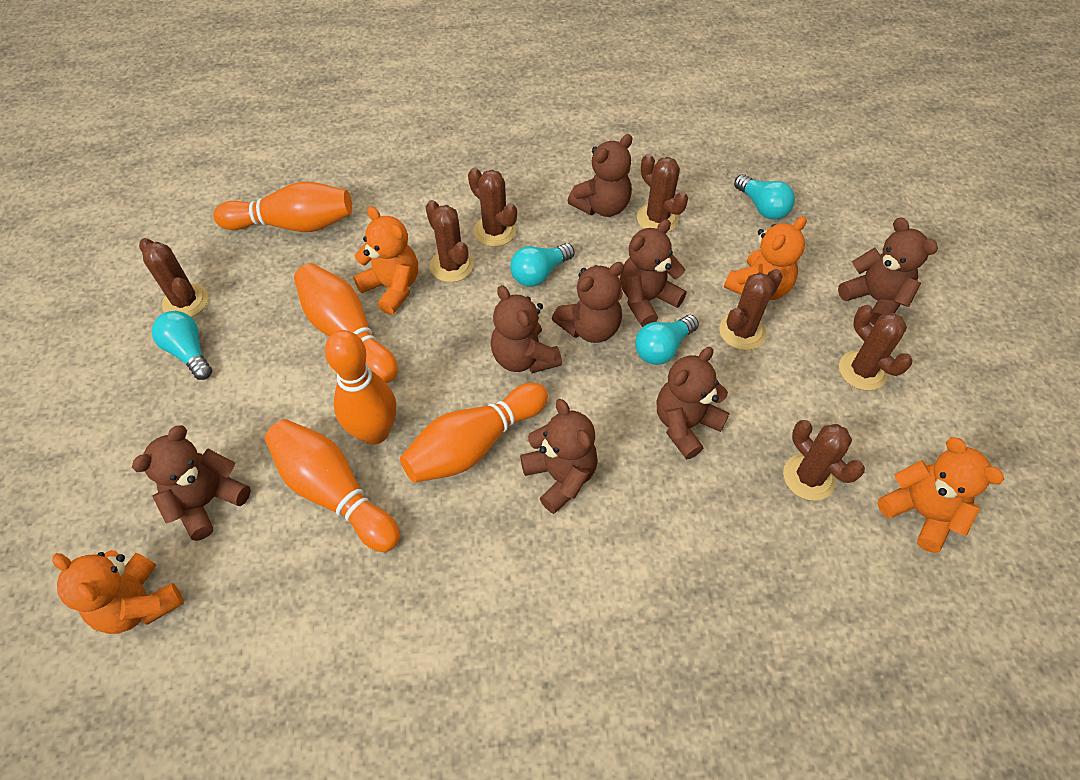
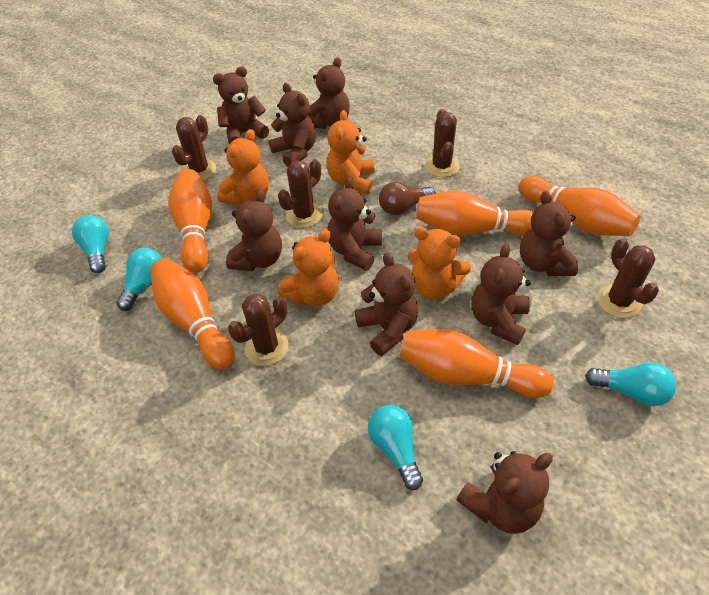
brown cactus: [139,238,208,317] [426,200,474,282] [468,168,517,247] [637,154,688,233] [719,269,783,350] [783,420,865,501] [839,305,913,391] = 7 -> [172,115,216,180] [228,293,289,366] [278,159,323,228] [425,109,459,177] [597,238,659,318] = 5
brown light bulb: none = 0 -> [379,182,436,215] = 1
brown teddy bear: [132,425,251,541] [491,285,562,373] [520,399,598,514] [552,262,624,343] [568,134,633,217] [620,219,687,327] [657,347,730,459] [838,217,938,325] = 8 -> [213,66,269,144] [226,190,282,271] [268,83,316,167] [308,57,350,129] [327,177,382,271] [355,253,418,356] [456,451,553,534] [471,244,531,345] [520,191,578,276] = 9

